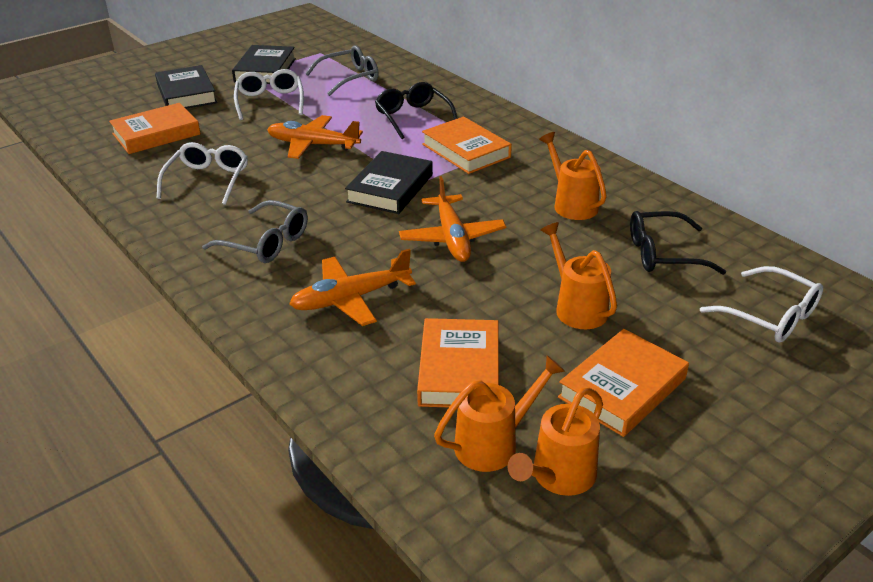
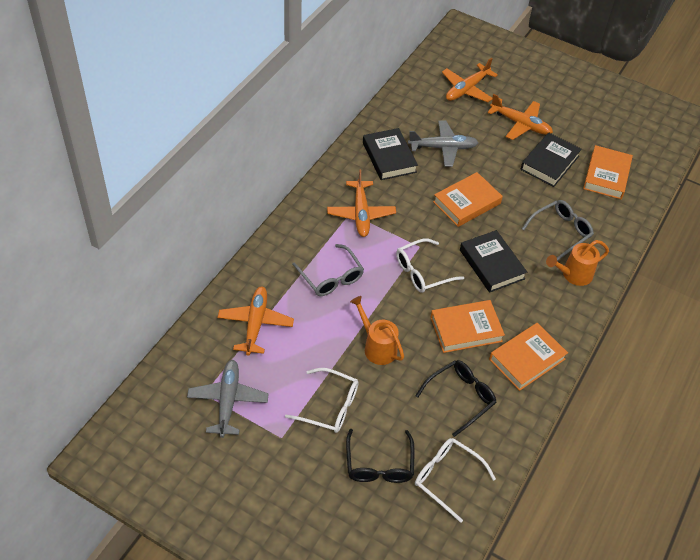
grey plane: none = 0 -> [187,360,269,438] [408,120,479,167] = 2
orange plane: [267,115,363,159] [289,249,416,326] [399,176,506,262] = 3 -> [217,286,294,356] [327,169,396,237] [442,58,498,102] [487,94,553,140] = 4
orange watering can: [434,355,565,472] [508,387,603,496] [539,132,607,220] [541,222,617,329] = 4 -> [350,296,404,365] [546,240,609,286] = 2

